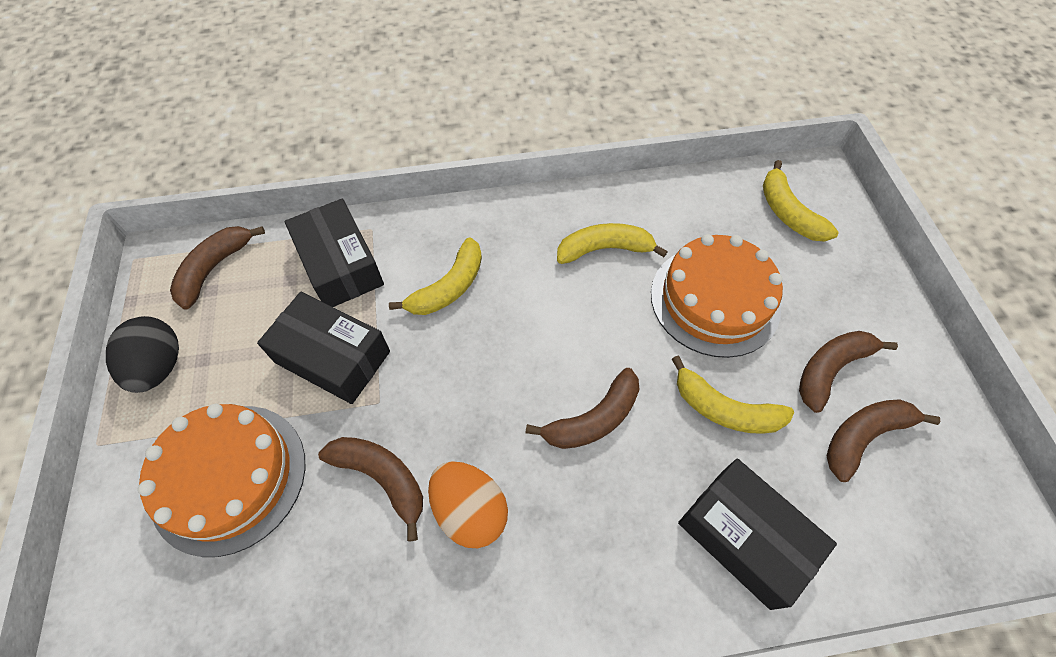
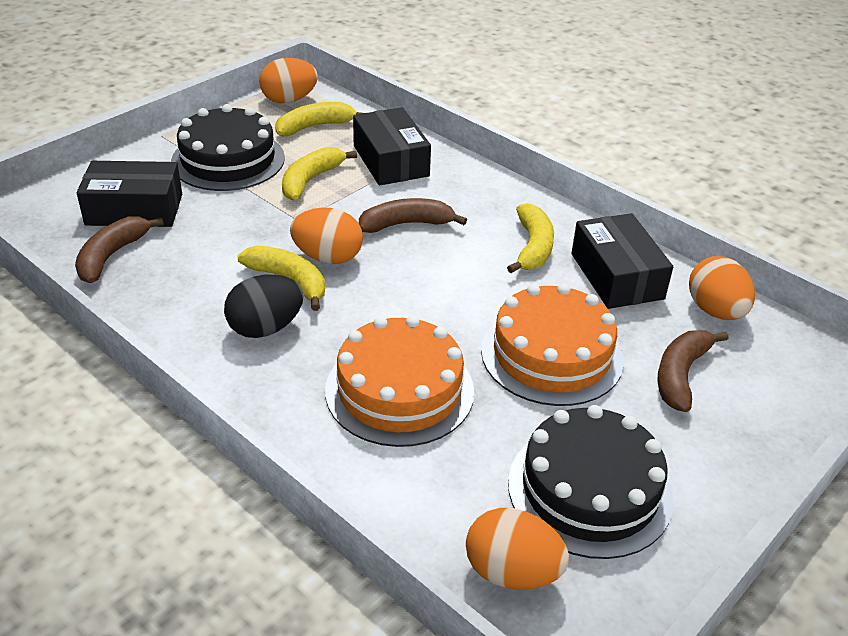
black cake: none = 0 -> [171,104,285,191] [508,405,674,559] = 2
brown banana: [170,226,265,309] [318,437,423,541] [525,368,640,449] [799,331,898,413] [827,399,940,482] = 5 -> [75,216,164,283] [359,198,467,233] [657,330,729,412] = 3
orange egg: [428,461,508,548] = 1 -> [259,58,318,103] [290,207,363,264] [466,508,569,590] [689,256,755,320] = 4

